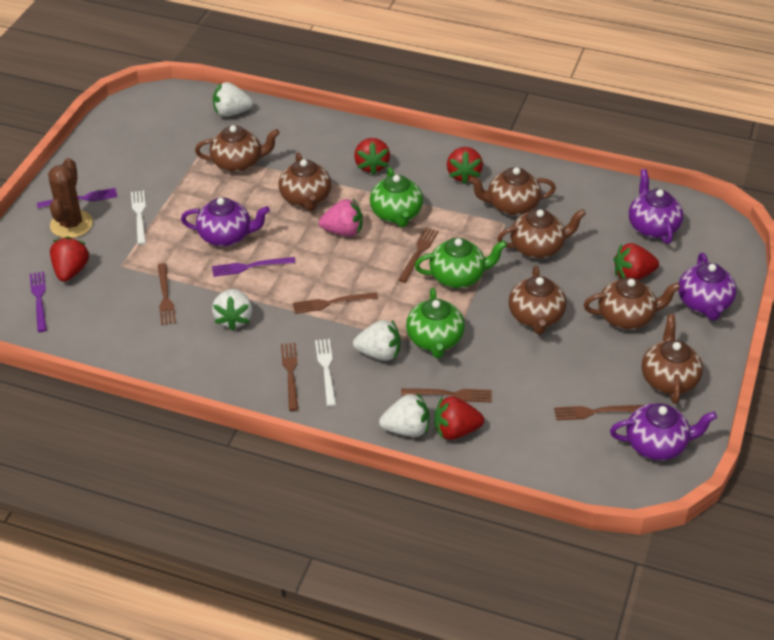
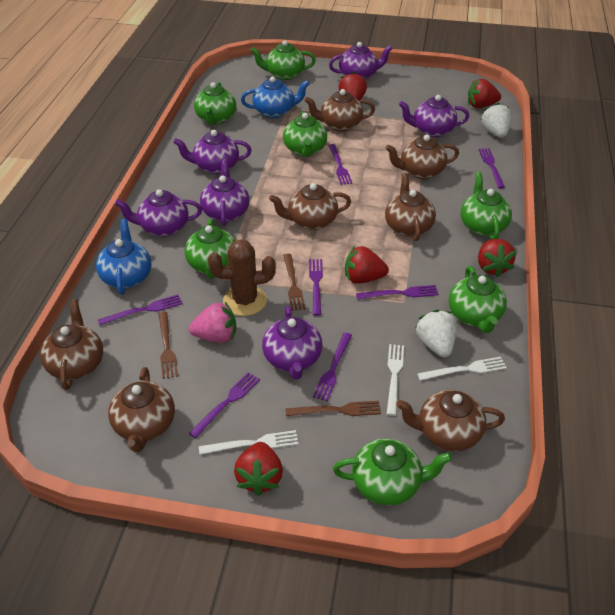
blue teapot: none = 0 -> [96,219,152,295] [241,76,310,118] = 2
brown fork: [158,263,176,325] [281,343,299,411] [293,292,378,314] [398,228,439,283] [401,388,492,402] [554,405,643,420] = 6 -> [159,312,178,379] [283,254,306,311] [285,401,381,416] = 3
green teapot: [370,167,423,227] [406,288,465,358] [414,238,507,288] = 3 -> [185,218,236,279] [194,82,236,124] [250,40,316,80] [283,111,327,157] [333,438,452,506] [449,266,507,333] [461,172,512,239] = 7
purple fork: [30,271,47,332] [37,188,117,208] [212,257,295,277] = 3 -> [98,294,183,326] [189,372,260,438] [309,259,323,316] [313,332,352,402] [328,144,352,185] [356,285,439,299] [478,148,505,188] = 7
purple teapot: [181,197,270,247] [610,403,717,461] [629,169,683,244] [678,253,737,320] = 4 -> [115,189,202,237] [173,130,252,174] [200,160,250,226] [262,306,322,380] [329,42,393,80] [399,95,470,137] = 6
white fork: [131,191,146,245] [315,339,336,407] = 2 -> [199,430,299,455] [387,344,404,416] [417,357,507,381] = 3
white strawberry: [212,289,252,331] [213,82,253,117] [353,320,401,361] [379,393,430,437] = 4 -> [415,310,457,357] [481,103,512,138] = 2

